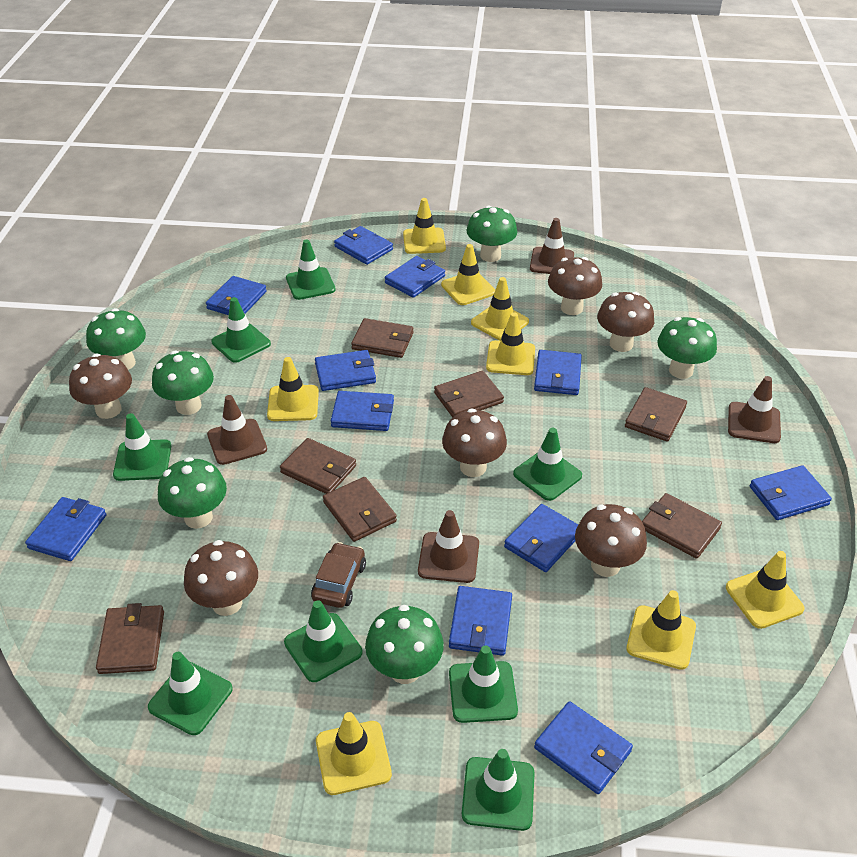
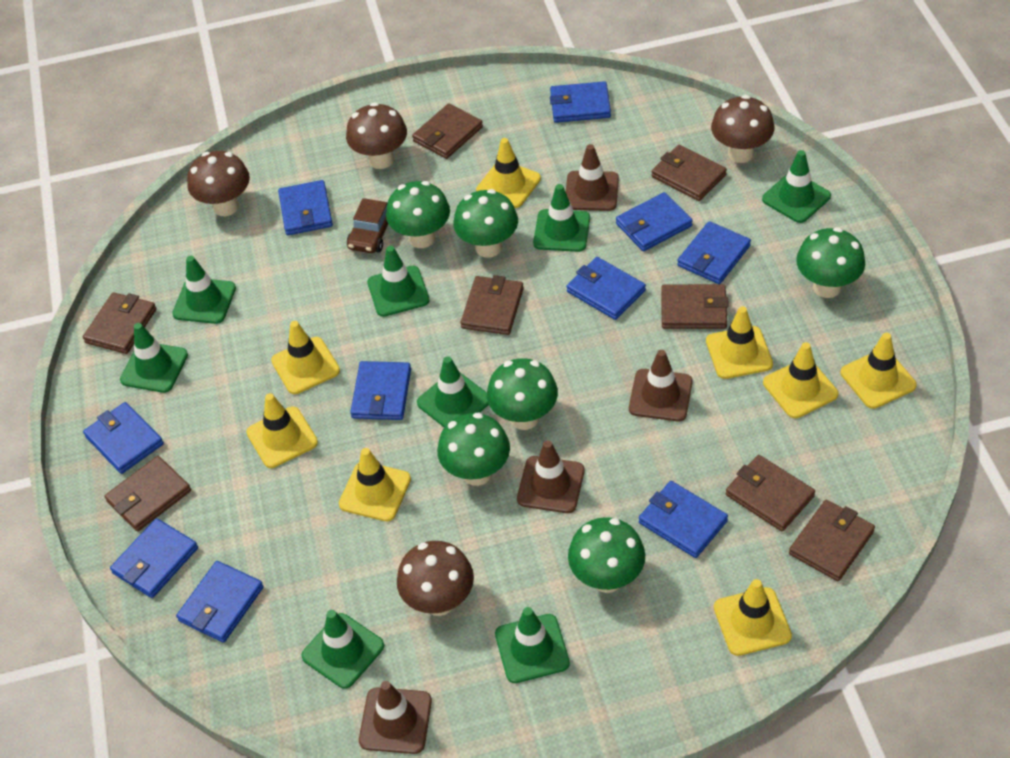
blue wallet: [25,497,106,561] [206,276,267,315] [315,350,376,391] [331,391,394,431] [334,226,393,265] [385,256,445,298] [449,586,512,656] [504,504,578,572] [534,350,582,395] [534,701,633,794] [750,465,832,520] = 11 -> [83,402,164,474] [110,518,198,598] [176,561,264,643] [278,180,333,235] [350,361,411,420] [550,81,611,123] [567,257,646,320] [616,192,693,251] [639,481,728,558] [677,221,751,284] = 10
brown mushroom: [69,354,132,419] [184,540,258,616] [442,408,507,477] [548,257,602,315] [575,504,647,577] [597,292,654,352] = 6 -> [187,151,250,216] [346,102,407,169] [397,541,474,616] [711,95,774,163] = 4
brown wallet: [96,603,164,674] [280,438,356,494] [323,477,397,542] [351,318,414,358] [434,371,504,418] [625,387,687,442] [642,493,722,559] = 7 -> [83,292,156,354] [105,456,191,532] [412,103,483,159] [461,275,524,335] [652,145,727,201] [661,284,729,329] [726,455,815,531] [789,500,875,581] = 8

